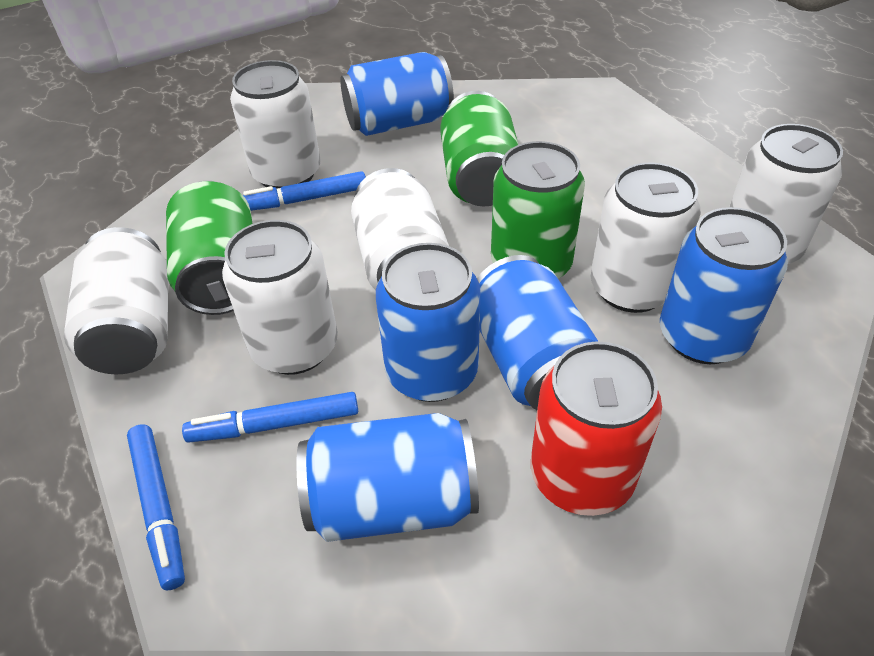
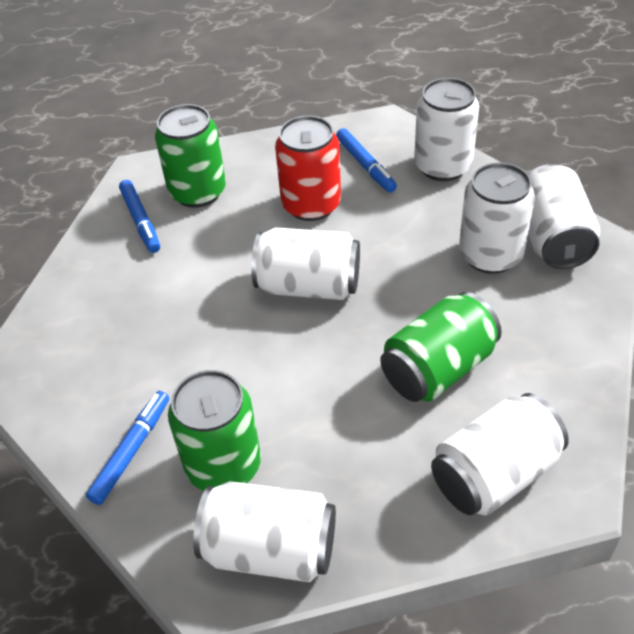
blue can: [297,413,479,542] [340,52,454,136] [376,243,480,402] [477,255,599,410] [660,207,788,364] = 5 -> none = 0

